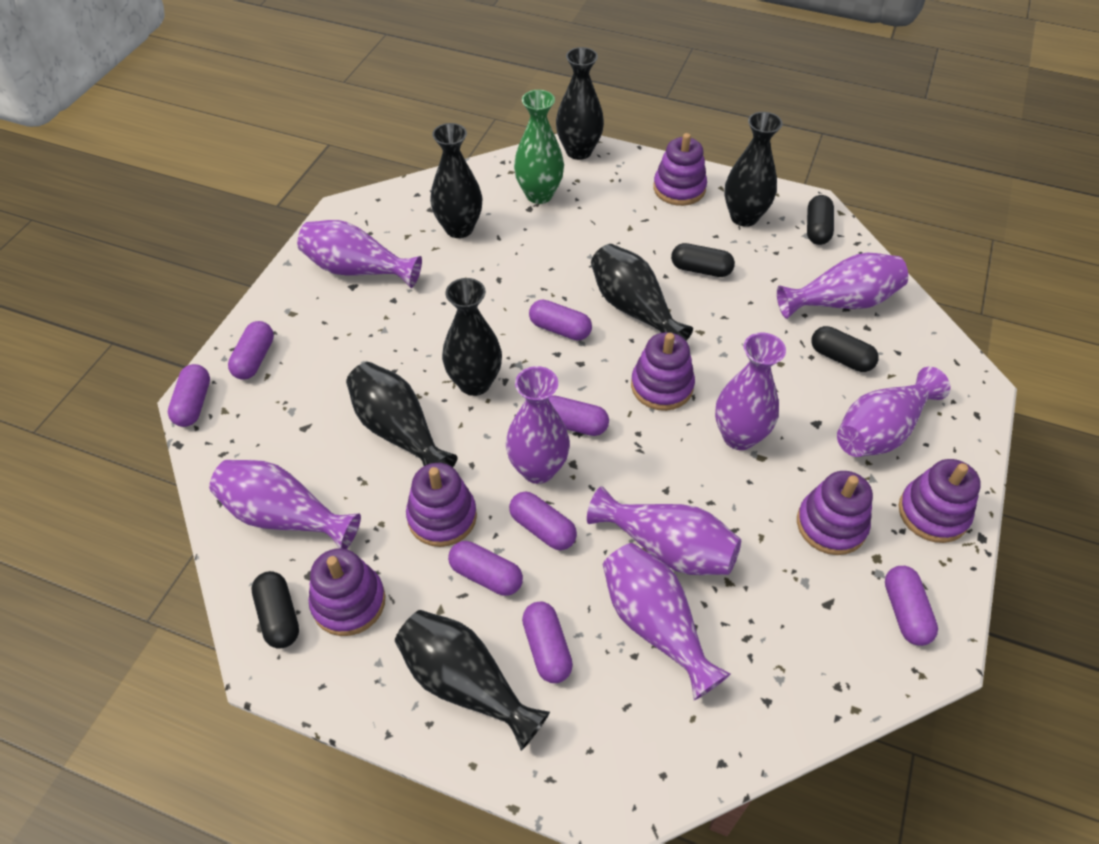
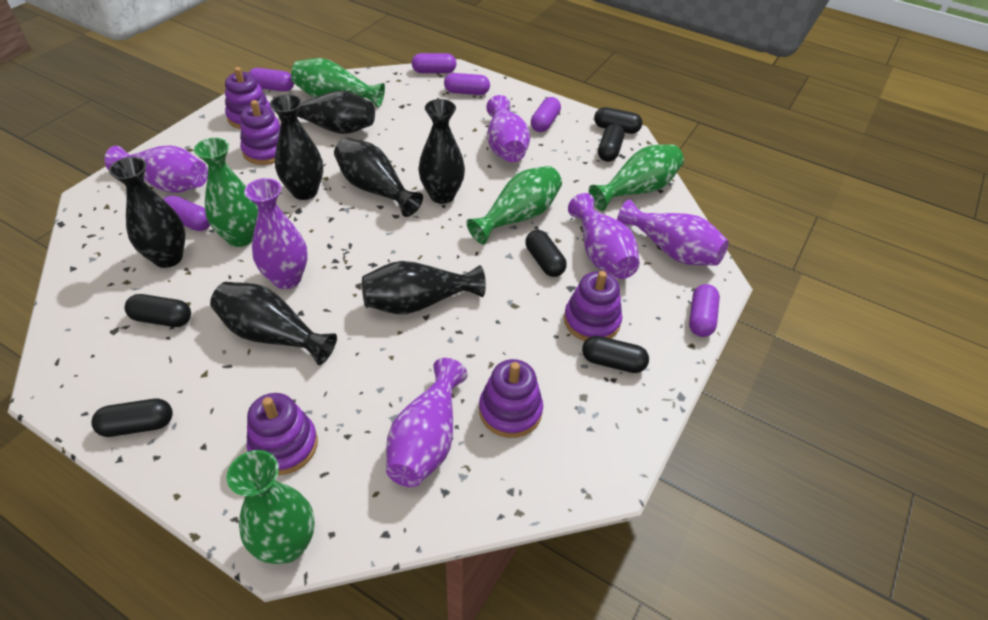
black capsule: [251,571,299,649] [671,243,735,277] [807,195,834,245] [812,326,879,372] = 4 -> [91,399,173,437] [124,294,191,327] [525,230,567,277] [582,336,649,373] [594,107,642,134] [598,124,624,162] = 6
green vase: [514,90,564,204] = 1 -> [194,138,258,247] [227,450,315,564] [291,58,385,108] [466,166,562,244] [589,144,684,211] = 5
purple capsule: [168,364,210,427] [228,321,274,380] [448,541,523,596] [509,492,577,550] [522,602,573,683] [529,300,592,340] [548,395,609,436] [885,566,938,646] = 8 -> [163,195,210,231] [249,68,294,92] [412,53,456,73] [444,73,490,95] [531,97,561,132] [689,284,720,337] = 6
purple stacking toy: [308,548,385,636] [406,463,477,547] [631,332,695,411] [653,133,707,206] [797,471,873,555] [899,459,981,543] = 6 -> [225,67,271,129] [240,100,281,165] [246,393,318,475] [479,359,543,438] [564,271,622,341] = 5
purple vase: [209,460,361,549] [297,220,422,288] [506,366,570,484] [587,486,741,575] [603,543,731,700] [715,333,786,450] [777,253,908,319] [837,367,950,457] = 8 -> [105,145,208,193] [244,178,308,289] [386,358,468,487] [486,95,530,162] [568,193,640,279] [617,199,729,266] = 6

